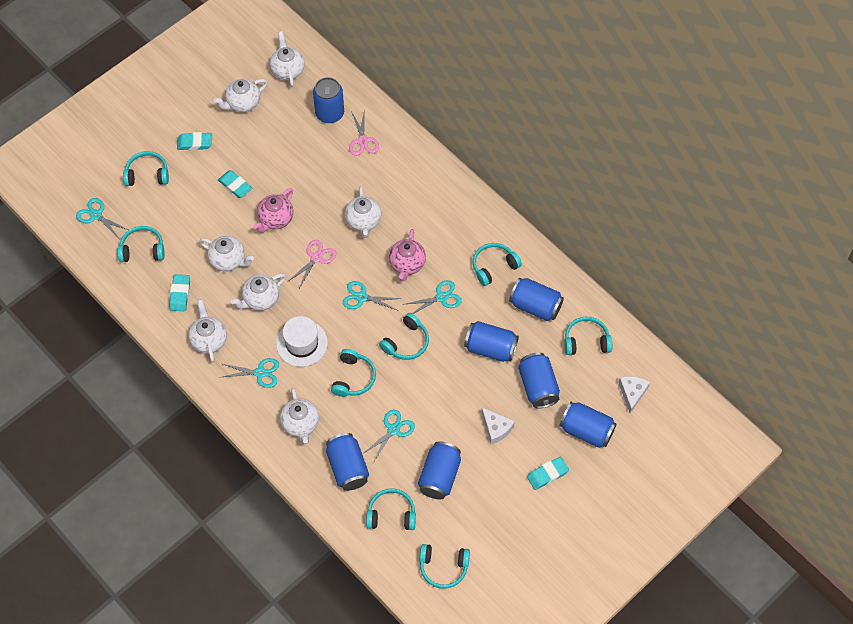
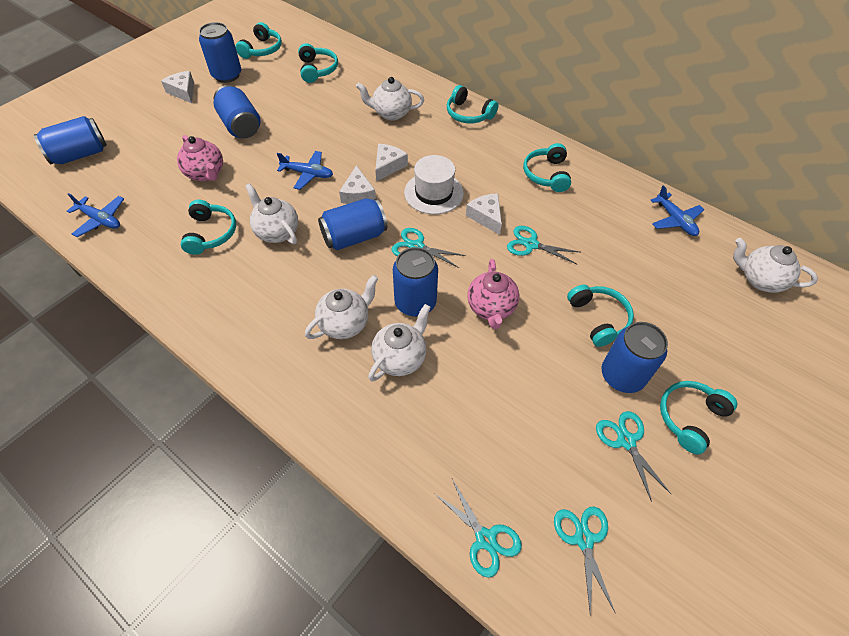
blue can: [313,77,344,123] [326,433,369,491] [418,441,461,500] [464,321,519,362] [509,278,564,321] [518,352,560,409] [559,402,617,448] = 7 -> [34,116,107,164] [199,22,241,83] [213,85,260,138] [318,198,387,250] [393,247,438,317] [602,322,668,393] = 6
blue plane: none = 0 -> [67,193,124,237] [277,151,333,190] [651,185,704,236] = 3
pink scissors: [289,240,336,288] [349,109,379,156] = 2 -> none = 0
turquoise eraser: [169,274,190,311] [177,132,212,150] [218,170,252,198] [527,457,569,490] = 4 -> none = 0
turquoise headphones: [118,226,165,262] [123,151,169,186] [331,349,376,397] [366,488,416,530] [379,313,429,360] [419,544,470,589] [473,243,522,286] [565,317,612,355] = 8 -> [181,200,236,255] [236,22,282,59] [298,43,338,83] [447,85,498,123] [523,143,571,192] [567,285,634,347] [660,381,737,455] = 7
white cheese: [481,407,515,444] [618,376,650,413] = 2 -> [161,71,194,103] [339,165,376,204] [375,144,408,182] [466,193,502,235] = 4
white teapot: [188,299,227,362] [199,236,254,272] [213,79,268,112] [230,274,286,311] [270,31,305,87] [280,388,319,444] [345,186,381,238] = 7 -> [245,183,298,244] [305,275,378,339] [356,77,424,121] [368,304,431,382] [733,238,818,293] = 5

